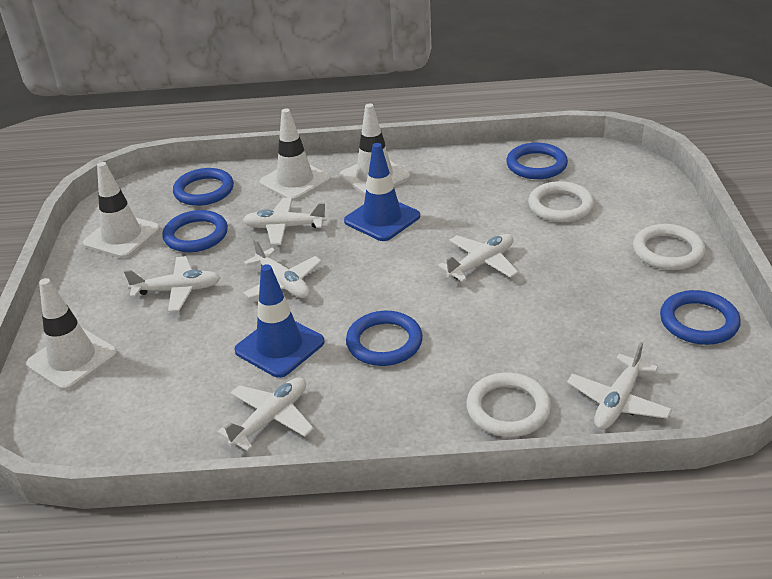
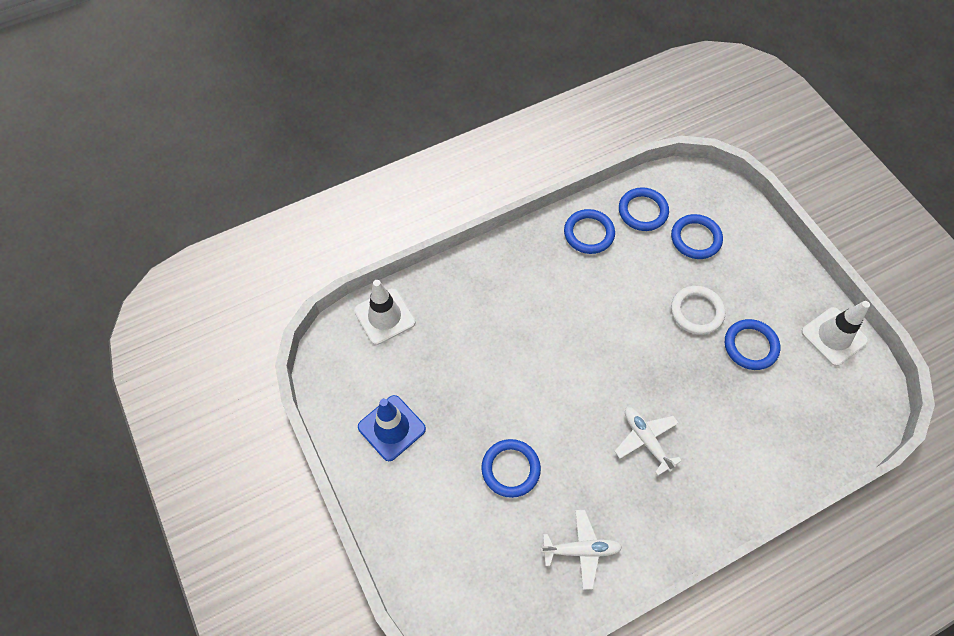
blue traffic cone: [234,264,325,378] [344,143,420,241] = 2 -> [358,395,426,461] = 1
white plane: [124,256,221,312] [218,377,314,451] [243,198,327,245] [243,239,322,299] [438,234,518,282] [567,342,672,430] = 6 -> [541,510,622,590] [615,407,682,476] = 2
white ring: [466,373,551,437] [528,181,594,222] [633,224,705,270] = 3 -> [671,286,725,335] = 1
white traffic cone: [26,278,118,391] [83,162,160,258] [260,108,331,201] [339,103,410,195] = 4 -> [354,280,415,345] [801,301,870,366] = 2

